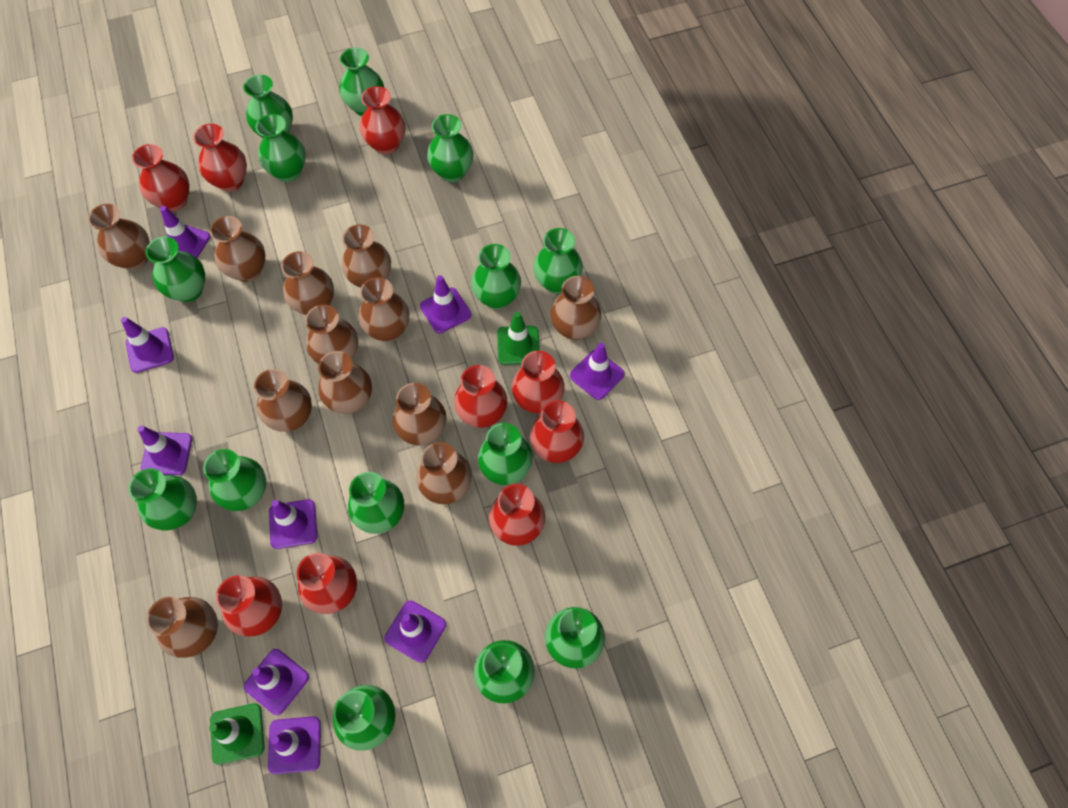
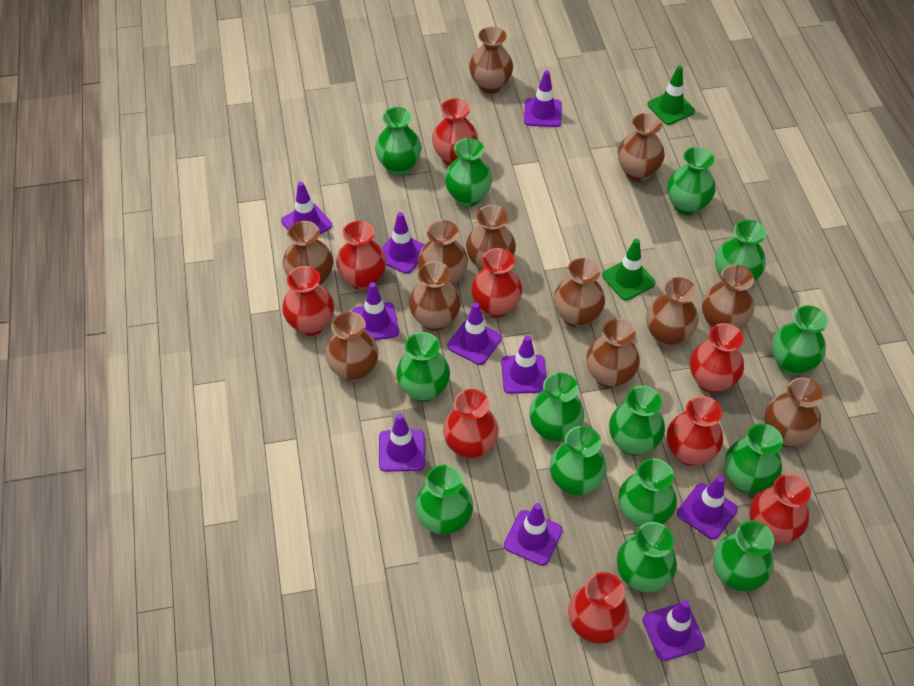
purple traffic cone: [121,317,174,373] [138,426,192,475] [160,206,210,258] [244,649,309,715] [268,716,321,774] [269,499,317,549] [385,601,446,663] [420,275,471,333] [570,343,625,400] = 9 -> [281,182,332,235] [353,282,399,340] [379,414,425,472] [382,212,425,274] [447,302,502,365] [501,335,547,394] [504,503,563,566] [524,70,562,127] [643,600,705,661] [677,476,738,540] = 10

